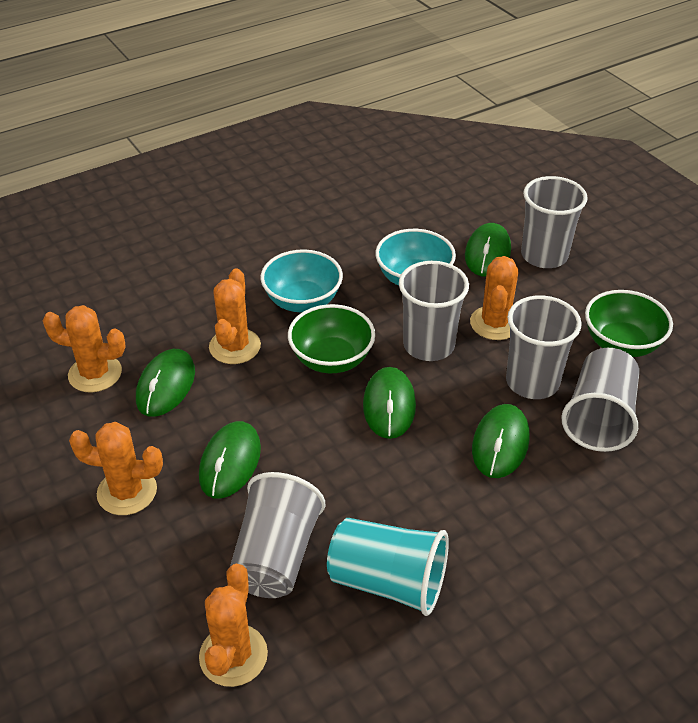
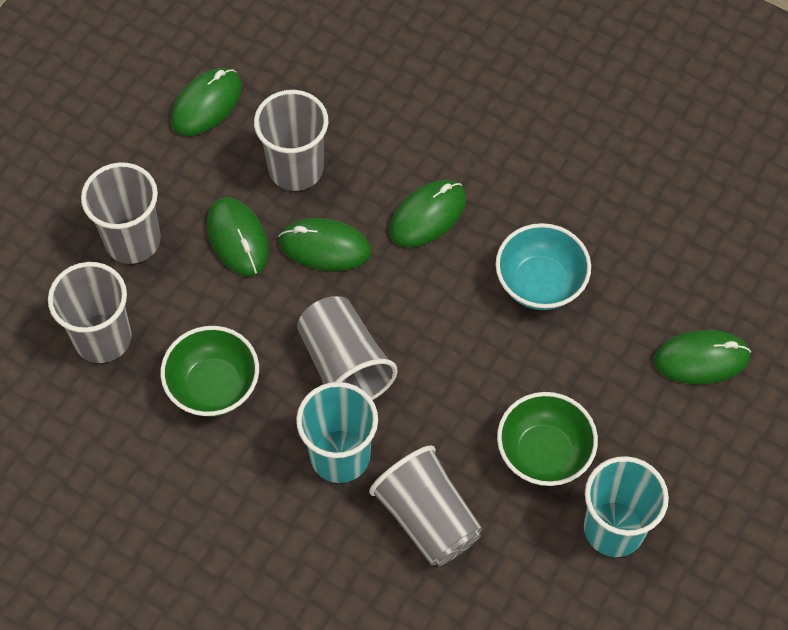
orange cactus: [43,305,126,392] [69,422,163,515] [199,564,268,687] [209,268,261,364] [470,256,518,340] = 5 -> none = 0
turquoise bowl: [260,250,343,312] [375,229,456,286] = 2 -> [496,223,591,310] = 1
turquoise cup: [327,518,449,616] = 1 -> [296,382,378,483] [584,456,669,557] = 2

